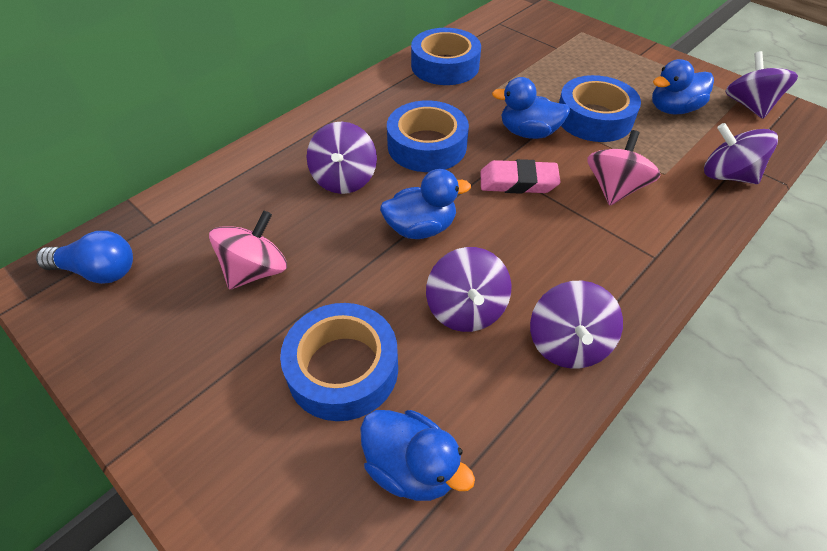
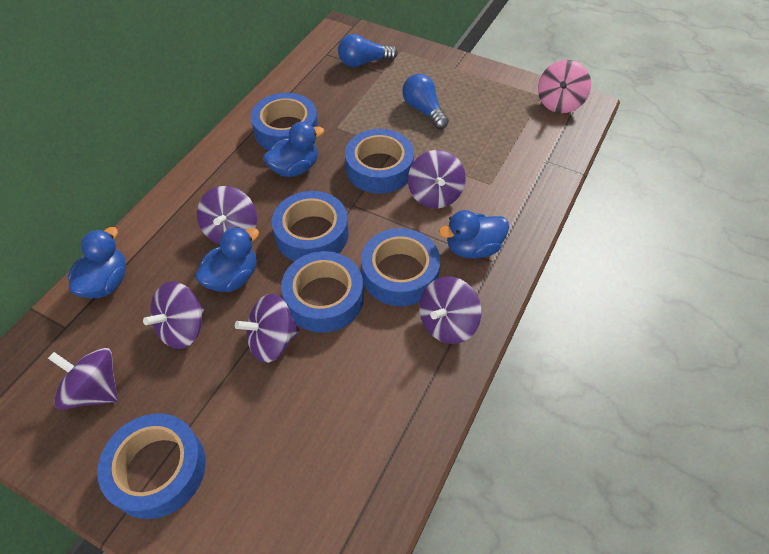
blue light bulb: [36,231,133,284] = 1 -> [338,34,398,67] [402,74,449,129] = 2
blue tape: [280,303,398,421] [387,100,469,172] [411,28,481,85] [559,75,641,142] = 4 -> [97,413,206,519] [251,93,318,151] [272,191,349,261] [281,251,364,333] [345,129,414,194] [361,228,440,306] = 6
pink eraser: [481,159,561,194] = 1 -> none = 0
pink spinning top: [209,211,287,290] [587,130,660,205] = 2 -> [538,60,591,113] = 1
purple spinning top: [307,122,377,194] [426,247,512,332] [530,281,623,369] [704,123,778,184] [725,51,798,119] = 5 -> [48,348,118,410] [143,281,205,349] [197,186,257,245] [235,293,300,363] [408,150,466,208] [419,276,481,344] = 6

